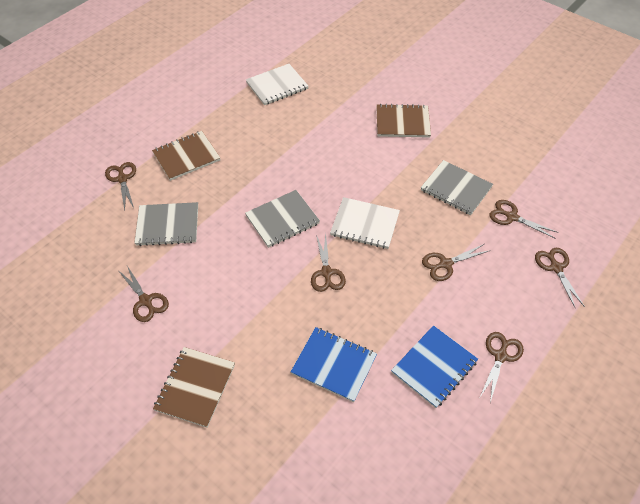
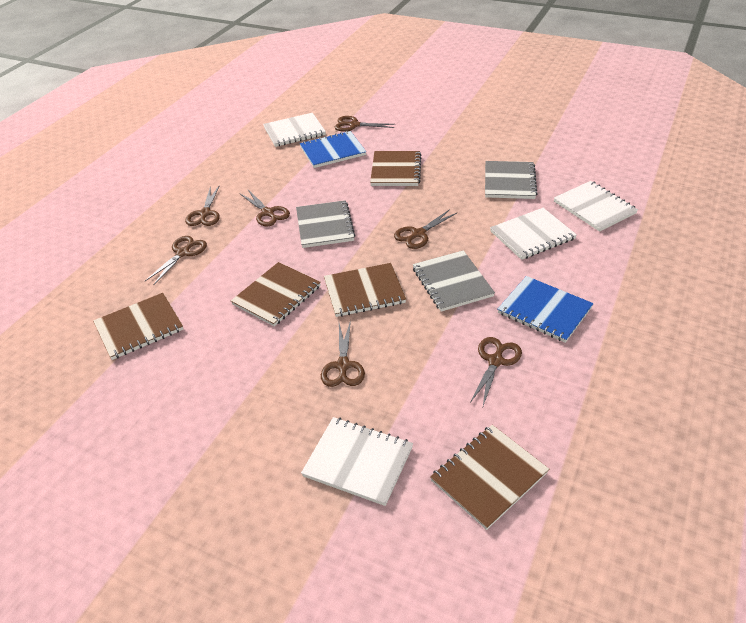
brown notebook: [152,131,220,181] [153,347,235,428] [376,104,431,138] = 3 -> [93,293,183,360] [231,262,321,327] [324,263,406,317] [370,151,421,186] [430,425,549,530] = 5
white notebook: [246,64,308,105] [330,197,400,249] = 2 -> [263,113,326,147] [301,417,413,506] [490,208,577,260] [554,181,638,232] = 4

